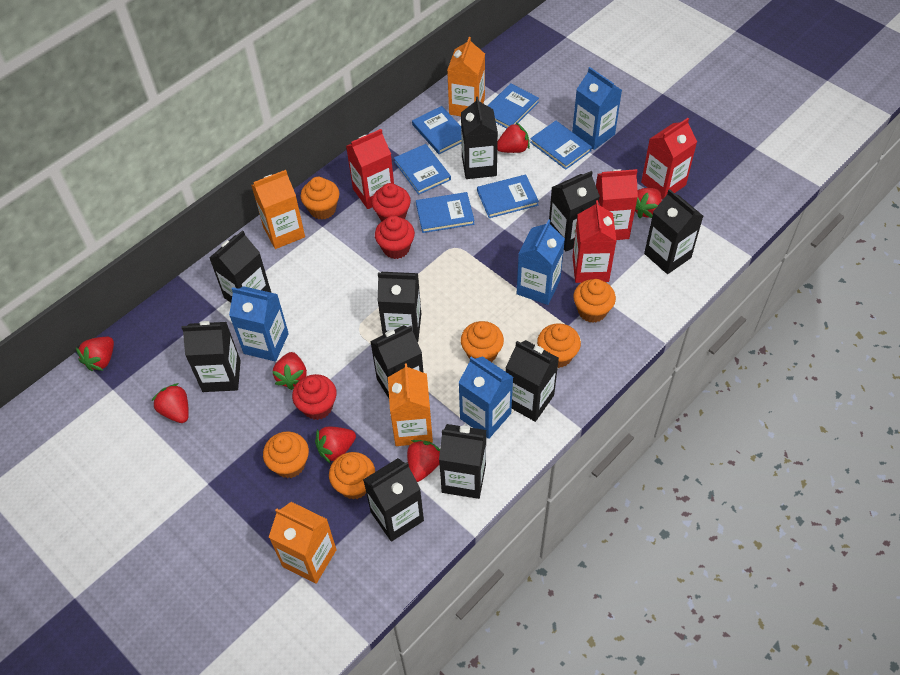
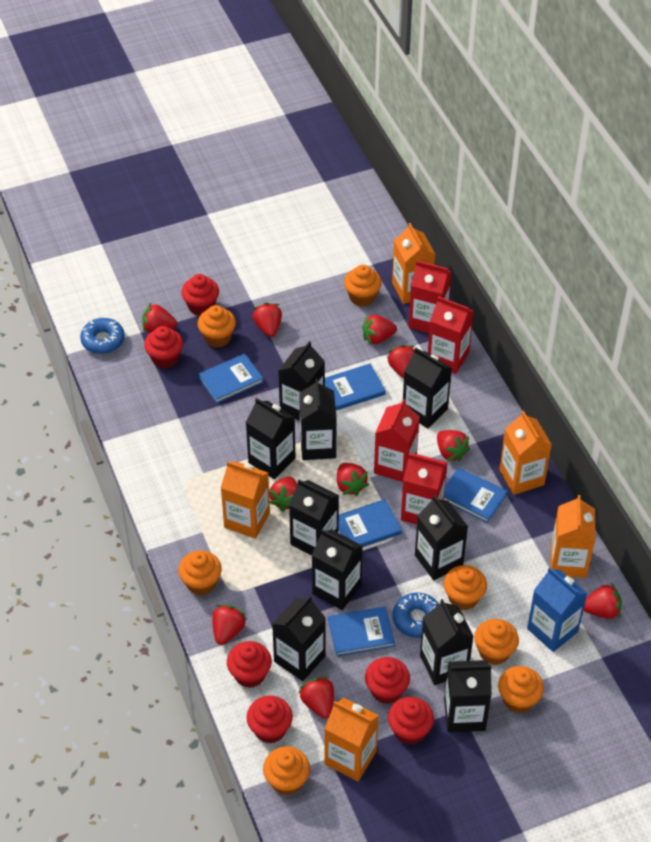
blue book: [394,144,451,195] [412,106,462,154] [416,192,475,233] [477,175,539,218] [488,83,539,128] [530,121,592,170] = 6 -> [199,353,263,403] [325,364,386,410] [328,606,395,657] [338,499,402,547] [444,467,507,523] = 5
blue carton: [229,286,289,362] [458,356,513,439] [517,219,565,305] [572,67,622,150] = 4 -> [527,567,588,652] = 1
blue donut: none = 0 -> [80,318,125,354] [393,593,439,638] = 2
orange carton: [251,170,305,249] [269,502,337,584] [388,363,433,446] [447,37,485,116] = 4 -> [221,461,270,539] [324,698,379,781] [392,223,435,304] [499,411,552,495] [551,495,596,578] = 5
orange cupcake: [263,431,309,478] [301,177,339,220] [329,452,375,499] [461,321,504,362] [537,323,581,368] [573,279,616,323] = 6 -> [178,550,222,595] [198,305,236,348] [263,746,310,795] [344,265,382,307] [444,565,487,610] [474,619,519,665] [498,666,544,713] = 7
red cupcake: [292,374,337,420] [372,183,411,222] [375,216,415,259] = 3 -> [144,326,183,369] [181,274,219,316] [227,641,272,688] [247,696,293,743] [365,657,410,704] [388,697,434,745] = 6
red strawberry: [76,337,114,371] [151,383,189,423] [272,352,307,390] [315,426,356,464] [407,440,440,482] [497,122,530,153] [635,188,662,218] = 7 -> [142,303,177,333] [212,605,247,645] [253,302,282,337] [269,477,298,512] [299,676,334,718] [337,463,369,496] [362,315,397,345] [387,345,415,379] [437,430,470,462] [583,583,622,619] = 10

